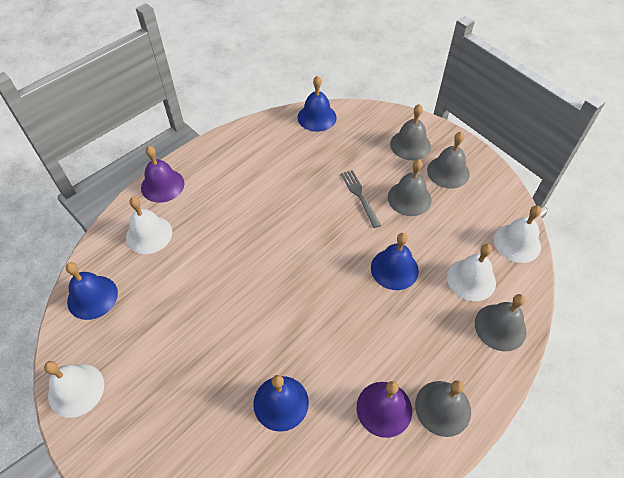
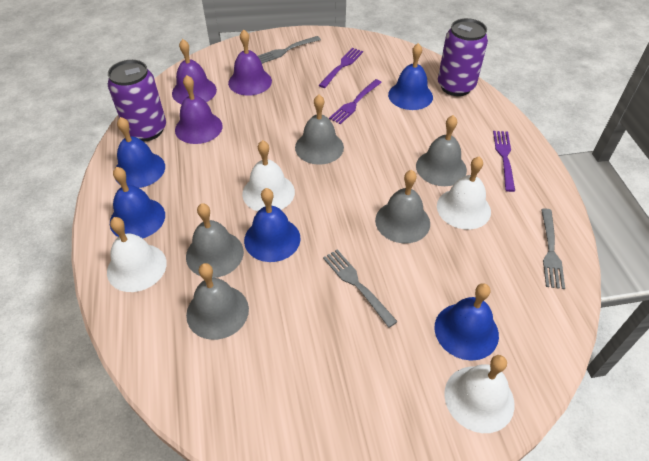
blue bell: [65,262,118,320] [253,375,309,432] [298,76,337,132] [371,233,419,290] = 4 -> [110,167,165,239] [115,117,165,188] [244,188,300,262] [388,43,433,110] [435,283,499,360] = 5
grey fork: [341,170,381,228] = 1 -> [258,36,321,64] [323,250,398,328] [541,208,565,289] = 3
purple bell: [141,146,184,203] [357,381,412,438] = 2 -> [172,39,217,104] [175,75,223,144] [228,29,272,96] = 3
purple can: none = 0 -> [108,60,166,141] [438,18,488,96] = 2
purple fork: none = 0 -> [319,48,363,88] [329,79,382,124] [493,131,515,192] = 3

